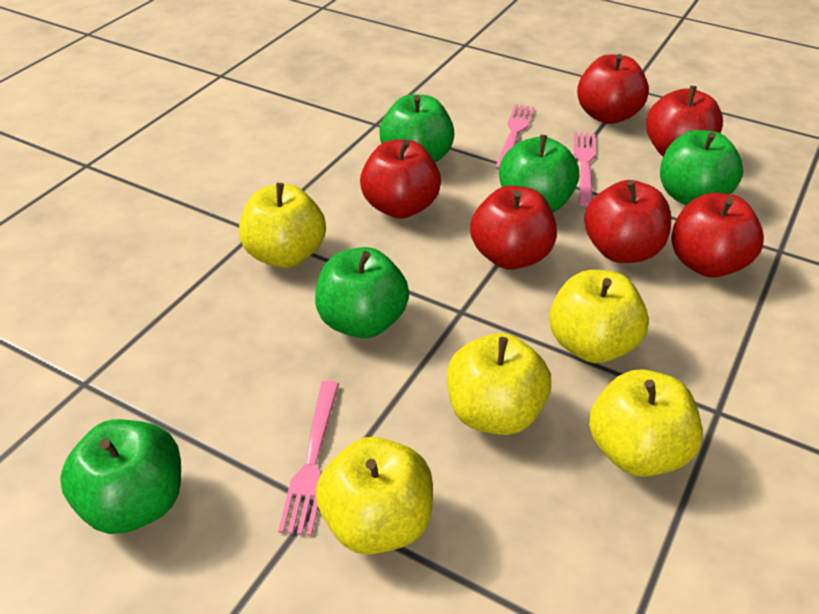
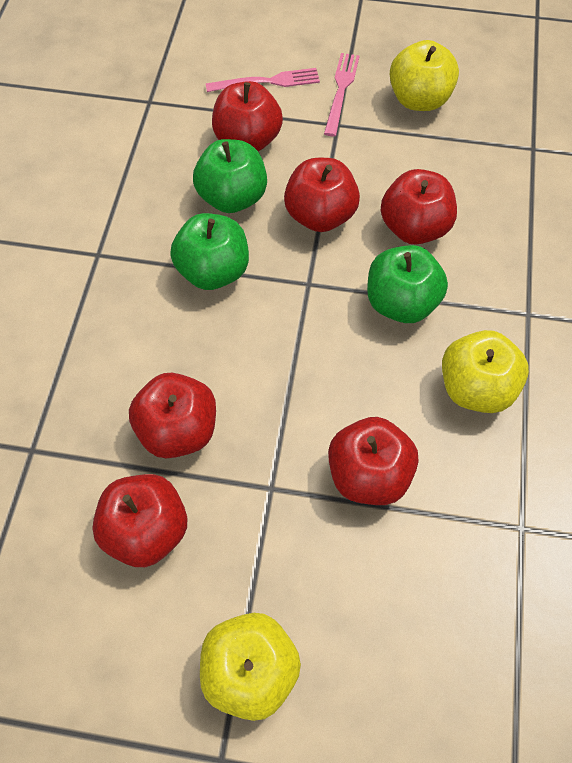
green apple: [60,419,181,534] [315,247,409,338] [379,94,455,162] [499,135,579,212] [660,130,743,205] = 5 -> [170,213,249,290] [193,139,267,213] [367,245,448,323] = 3
pink fork: [278,380,339,536] [495,104,534,170] [574,132,596,207] = 3 -> [206,68,320,92] [324,53,360,136] = 2
yellow apple: [239,183,326,268] [316,437,433,555] [447,333,551,435] [549,270,649,363] [589,369,703,477] = 5 -> [200,613,301,721] [390,40,459,111] [442,330,529,413] = 3

